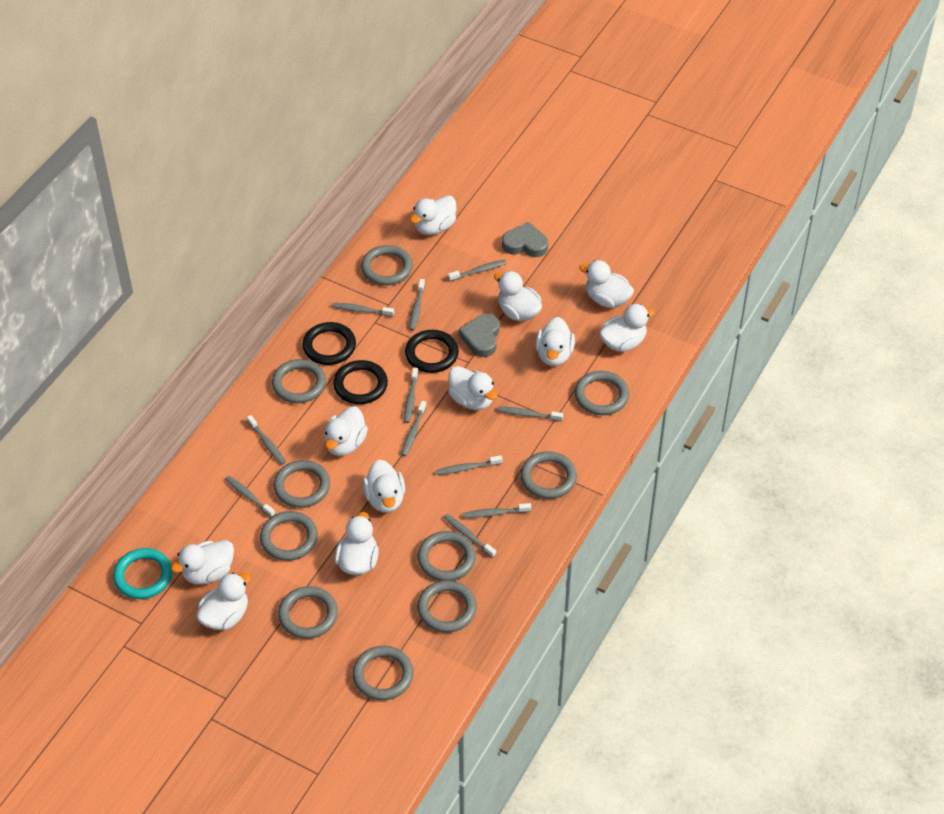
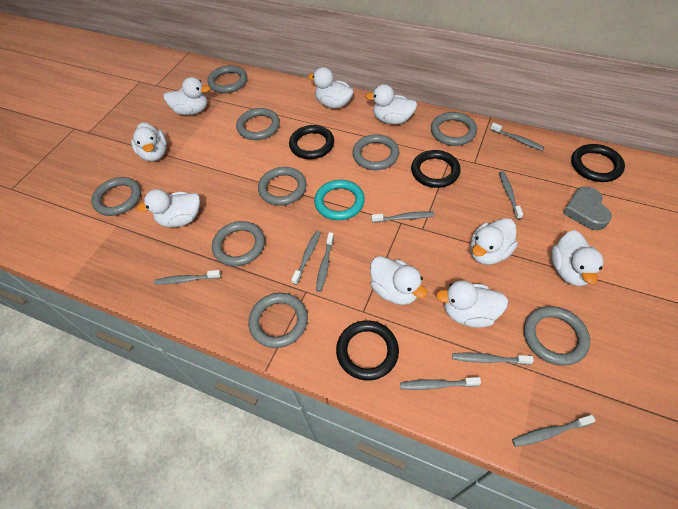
black ring: [303,322,356,365] [333,360,388,404] [405,330,459,373] = 3 -> [289,125,334,159] [336,320,399,381] [411,150,461,188] [571,144,625,182] = 4
grey heart: [459,314,500,357] [502,222,548,257] = 2 -> [563,186,612,230] = 1
grey ring: [260,511,318,561] [272,359,326,403] [273,460,330,508] [278,586,338,639] [352,646,414,700] [361,245,413,285] [417,580,477,633] [418,531,476,581] [520,451,577,499] [575,371,629,415] = 10 -> [91,177,141,216] [208,65,247,93] [212,221,265,266] [236,108,280,140] [248,293,308,348] [258,167,307,206] [352,134,399,170] [431,112,477,146] [524,306,590,366] = 9
grey toothbrush: [225,476,275,517] [247,415,286,465] [332,303,394,317] [401,401,427,456] [404,367,418,423] [409,279,425,331] [436,455,503,475] [443,514,496,558] [448,260,507,281] [463,503,531,518] [497,406,563,421] = 11 -> [154,270,221,285] [291,231,321,285] [316,232,334,292] [371,211,434,223] [400,377,481,390] [452,352,534,365] [490,123,545,151] [499,171,523,219] [512,415,596,447] = 9
white duck: [171,540,234,584] [196,573,251,630] [324,406,368,456] [335,512,379,575] [363,460,405,513] [410,195,456,235] [448,366,497,410] [494,271,542,321] [535,317,575,366] [579,260,634,308] [599,304,655,352] = 11 -> [131,122,167,161] [137,189,200,227] [164,77,211,115] [308,67,354,109] [365,84,417,124] [370,256,428,305] [436,280,508,328] [470,218,518,265] [551,230,603,286] = 9

